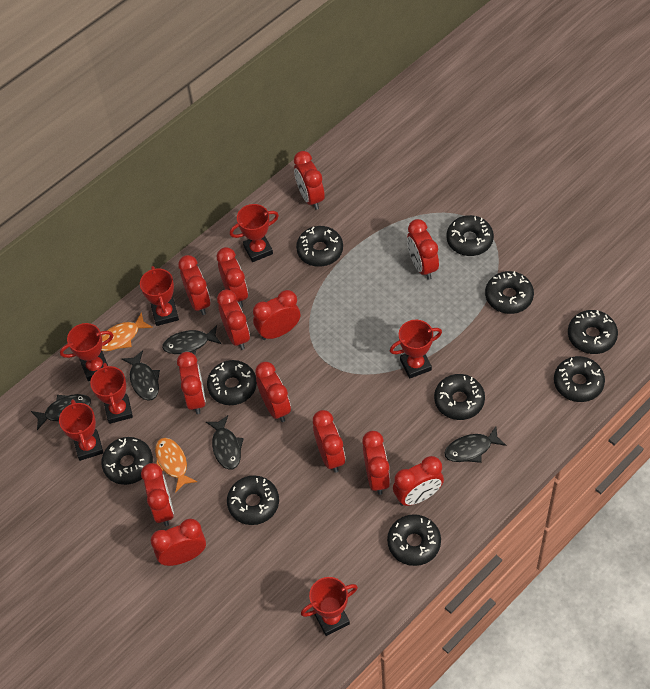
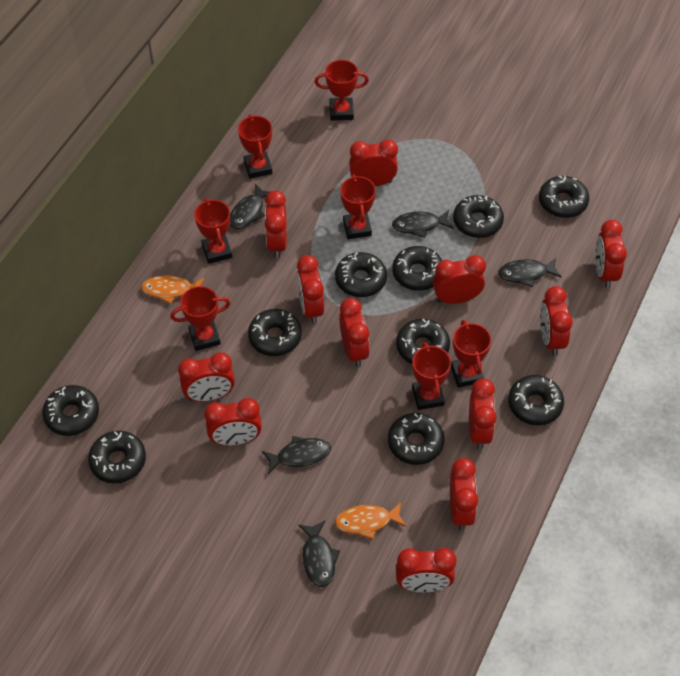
red clock: [141,463,174,526] [151,519,206,566] [177,352,206,414] [178,255,211,315] [217,247,248,307] [217,289,250,350] [253,290,300,340] [255,362,291,422] [294,151,325,210] [313,410,345,473] [362,431,390,495] [393,456,444,506] [407,219,439,280] = 13 -> [178,352,235,402] [204,398,262,446] [265,190,287,258] [297,255,324,324] [339,298,370,367] [349,140,398,186] [396,548,457,592] [433,255,486,304] [450,458,478,531] [469,378,497,450] [540,286,573,356] [595,220,627,288] = 12

